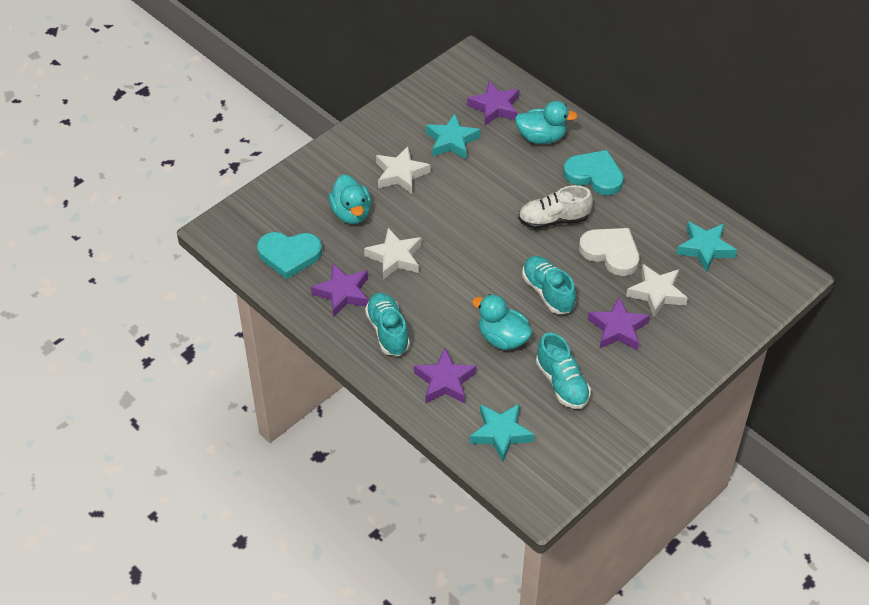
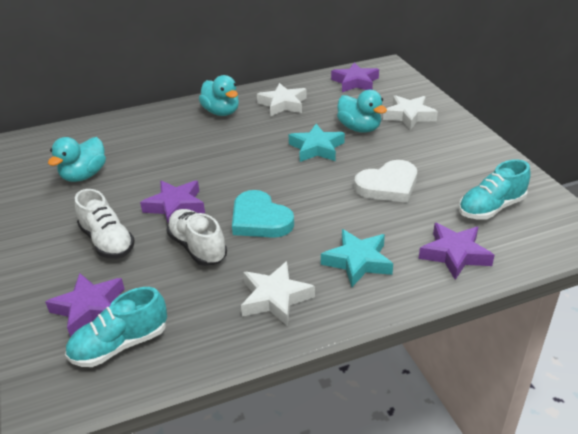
turquoise heart: [257,232,322,279] [563,150,624,195] = 2 -> [232,190,294,238] = 1
turquoise shoe: [365,293,410,356] [522,256,576,314] [536,333,591,409] = 3 -> [65,287,167,367] [459,159,531,220] = 2
turquoise star: [426,114,480,159] [469,403,535,462] [676,222,737,272] = 3 -> [289,124,345,162] [321,229,393,287] = 2
white shoe: [518,185,593,229] = 1 -> [75,189,135,259] [166,209,227,266] = 2

